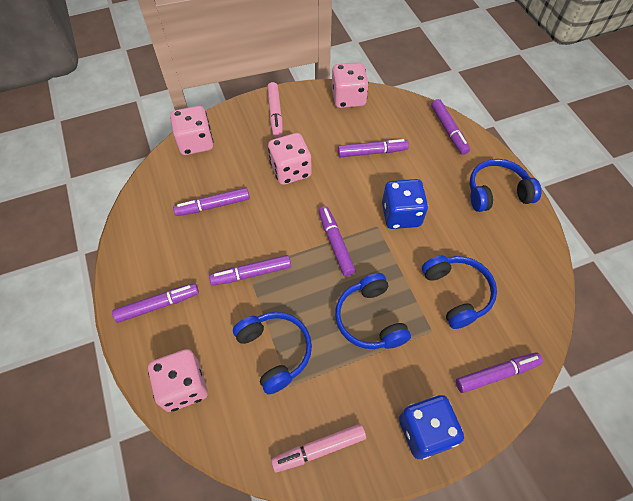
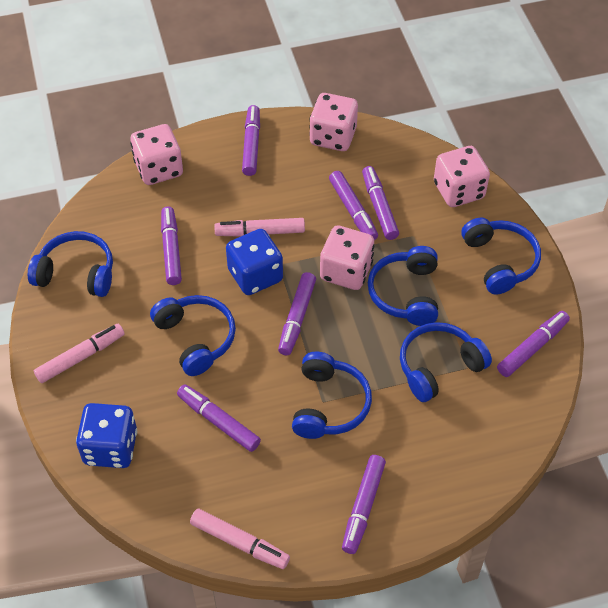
blue headphones: [233,312,312,395] [335,273,411,349] [422,255,497,329] [470,159,541,212] = 4 -> [28,231,113,297] [150,295,236,376] [292,352,372,439] [368,246,438,326] [400,322,492,402] [461,218,541,294] = 6
pink marker: [267,82,283,138] [271,424,366,473] = 2 -> [34,324,125,383] [190,509,290,569] [214,218,305,237] = 3
purple marker: [112,283,199,323] [173,188,250,216] [209,255,291,286] [318,206,356,276] [338,139,409,157] [431,99,470,155] [456,352,543,393] = 7 -> [161,206,182,285] [177,384,261,452] [242,105,260,176] [278,272,316,355] [329,171,378,240] [342,455,386,554] [362,166,399,240] [497,311,570,377] = 8

